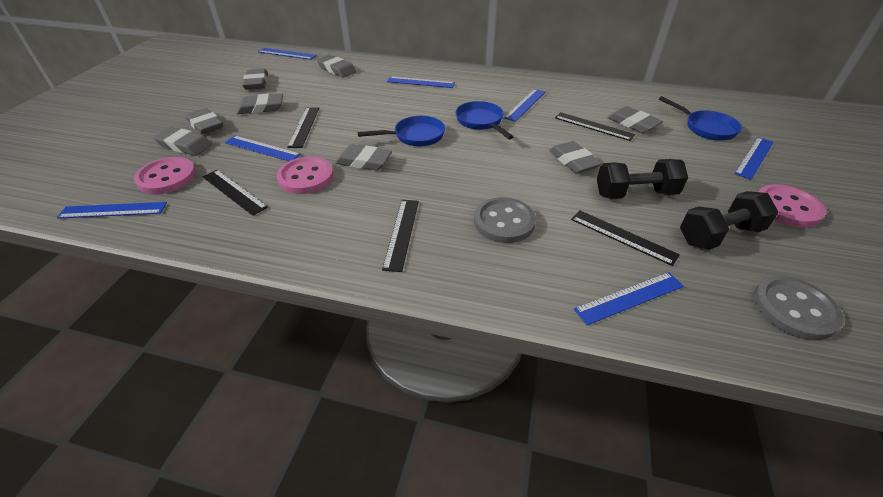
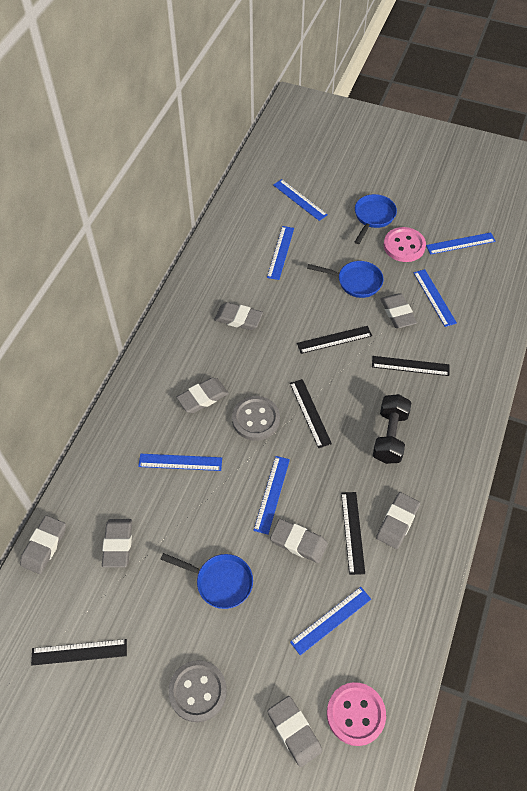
black dumbbell: [597,159,688,199] [680,191,779,250] = 2 -> [373,394,412,464] = 1
pink button: [134,157,196,194] [277,157,334,194] [759,184,826,227] = 3 -> [327,682,386,746] [384,227,426,262] = 2

